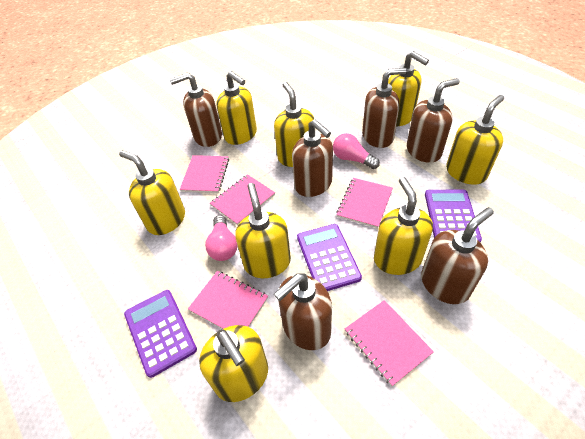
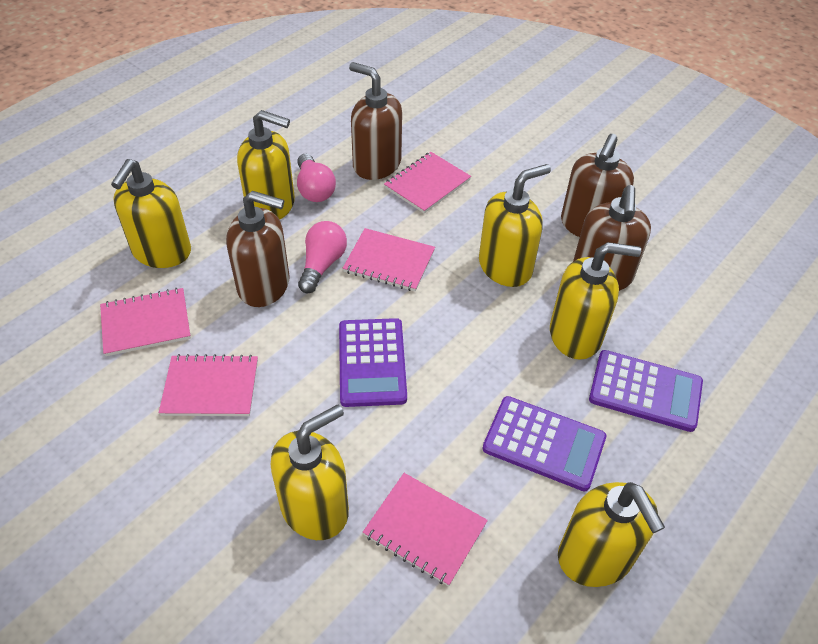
brown soap dispenser: [170,73,222,147] [274,273,332,350] [292,119,333,197] [362,68,408,148] [407,78,460,163] [421,207,494,304] = 6 -> [226,191,290,307] [349,62,402,180] [561,134,634,237] [573,185,651,291] = 4
yellow soap dispenser: [119,150,185,235] [199,325,268,402] [216,71,257,145] [235,183,291,278] [274,82,314,167] [374,177,433,275] [388,51,429,126] [446,95,504,185] = 8 -> [111,159,191,268] [237,110,295,220] [270,405,349,540] [479,164,551,287] [550,242,641,360] [558,482,665,587] = 6

